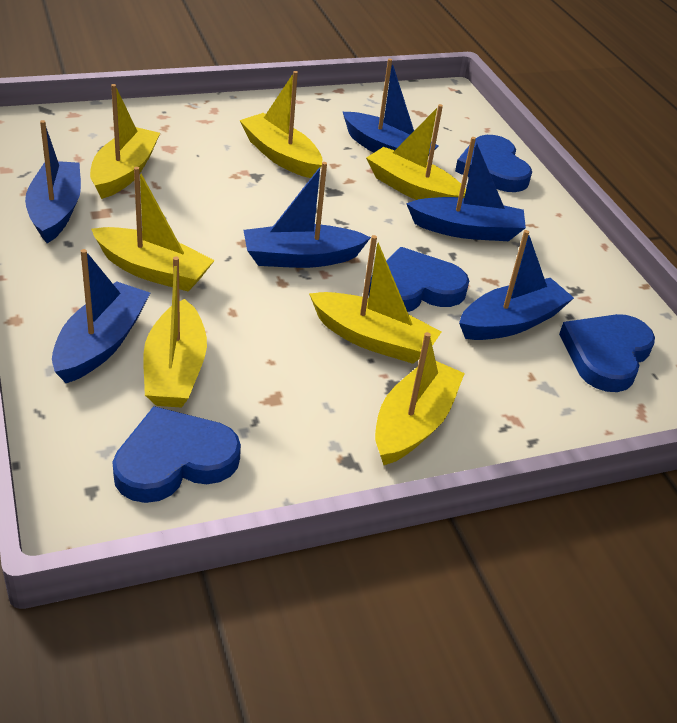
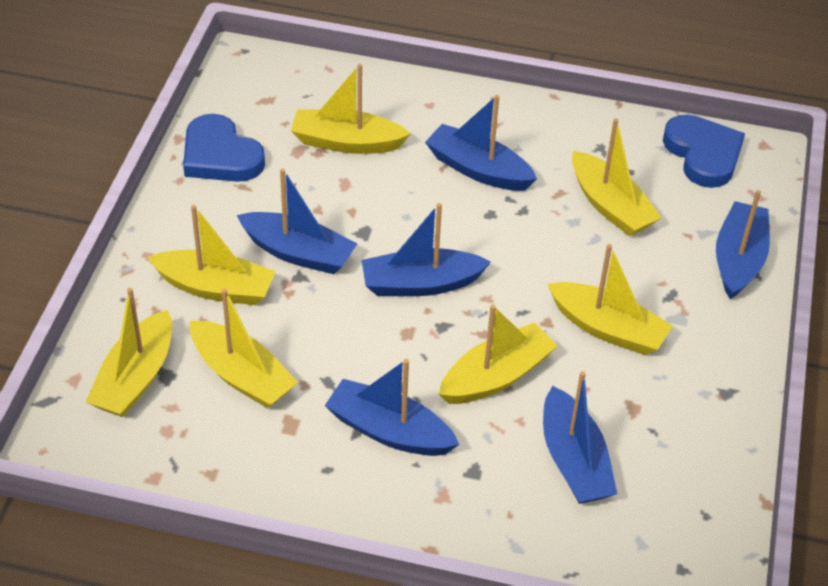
blue heart: [112,406,241,503] [369,247,469,312] [455,135,532,192] [559,314,655,392] = 4 -> [183,114,265,182] [663,114,745,188] = 2

